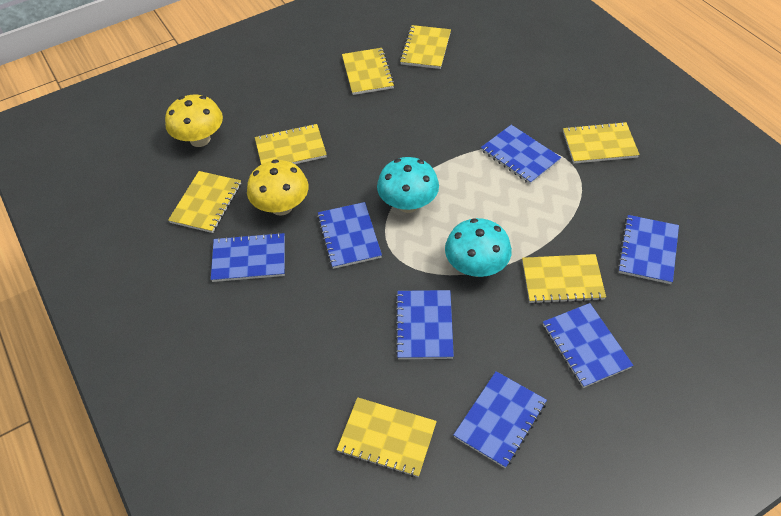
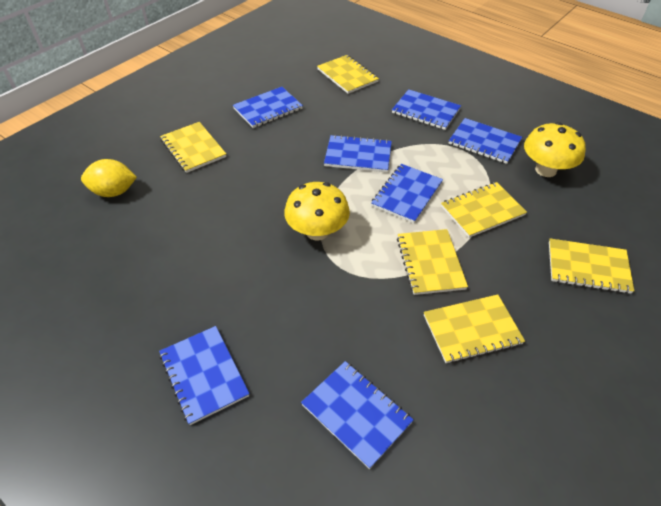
turquoise mushroom: [377,157,439,213] [445,218,512,277] = 2 -> none = 0
yellow lemon: none = 0 -> [81,159,137,197] = 1
yellow notebook: [168,171,241,233] [255,124,327,164] [337,397,437,477] [342,48,395,95] [400,25,451,69] [522,254,606,304] [563,122,640,164] = 7 -> [160,122,226,173] [317,55,379,94] [397,229,468,295] [424,294,525,363] [441,182,527,238] [549,238,634,294] = 6

